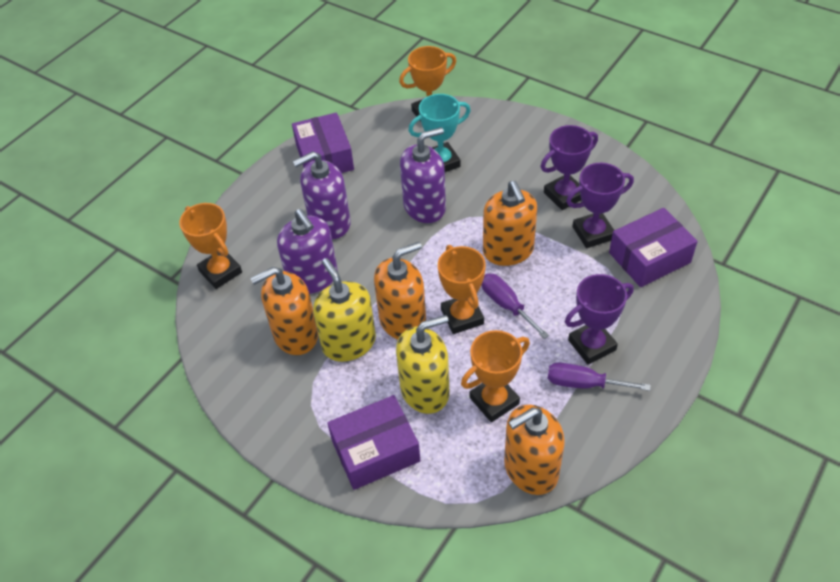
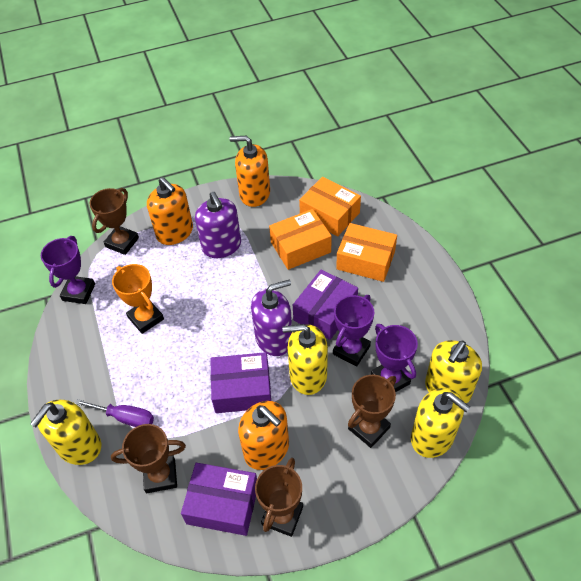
brown trophy: none = 0 -> [90,188,139,255] [111,424,186,493] [255,458,303,537] [348,375,396,448] = 4
orange box: none = 0 -> [269,209,332,270] [299,177,361,236] [336,223,397,282] = 3
orange soap dispenser: [251,267,318,355] [374,242,426,340] [483,181,537,266] [504,405,565,495] = 4 -> [147,177,193,245] [229,136,270,207] [238,401,289,470] = 3
orange trophy: [179,203,242,289] [399,46,456,121] [438,245,486,334] [461,330,530,422] = 4 -> [112,264,164,334] = 1
purple screwdriver: [481,273,549,339] [548,362,651,391] = 2 -> [75,399,154,427] = 1
purple soap dispenser: [277,209,338,294] [293,151,351,239] [400,127,446,223] = 3 -> [195,192,241,258] [251,280,292,356] = 2
turquoise trophy: [408,94,471,172] = 1 -> none = 0
yellow soap dispenser: [313,258,376,362] [396,315,449,414] = 2 -> [30,400,101,465] [282,324,328,395] [411,388,470,458] [425,340,482,403] = 4

